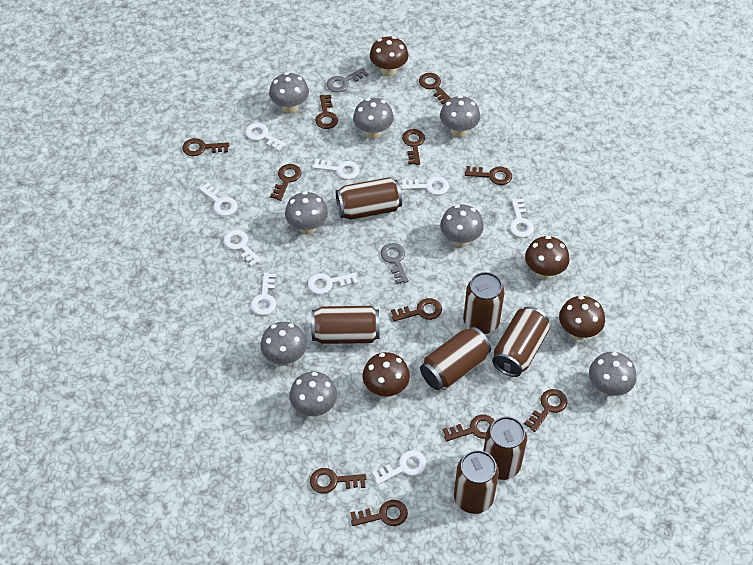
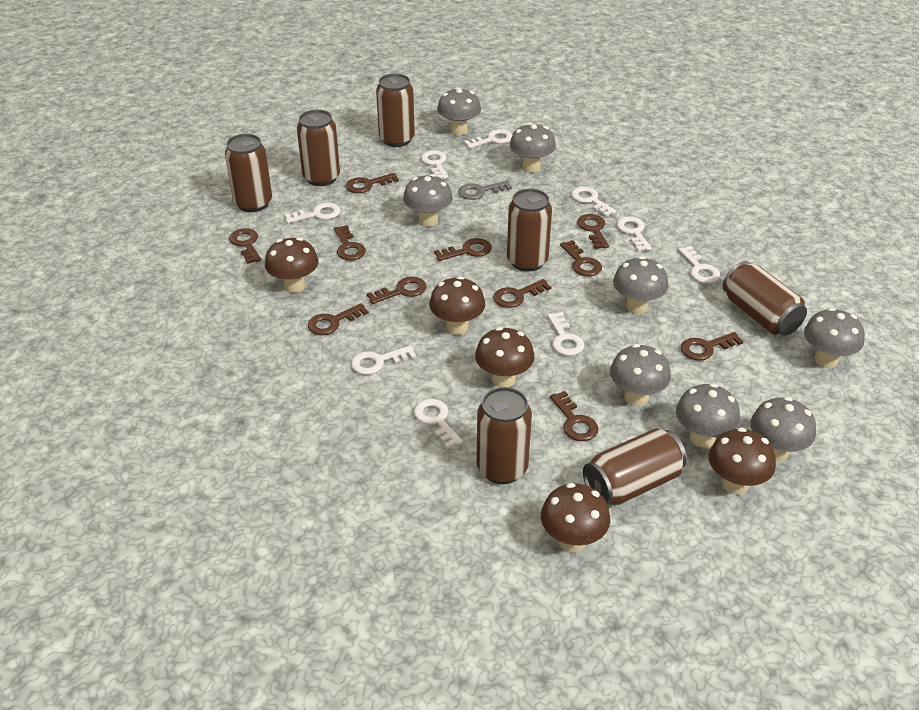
brown mushroom: [363,352,410,397] [370,36,409,77] [525,236,570,279] [559,296,605,340] = 4 -> [265,237,319,293] [429,276,485,335] [475,327,535,387] [541,483,610,553] [709,427,776,495] = 5
grey key: [327,68,368,93] [381,243,409,284] = 2 -> [458,180,512,200] = 1

